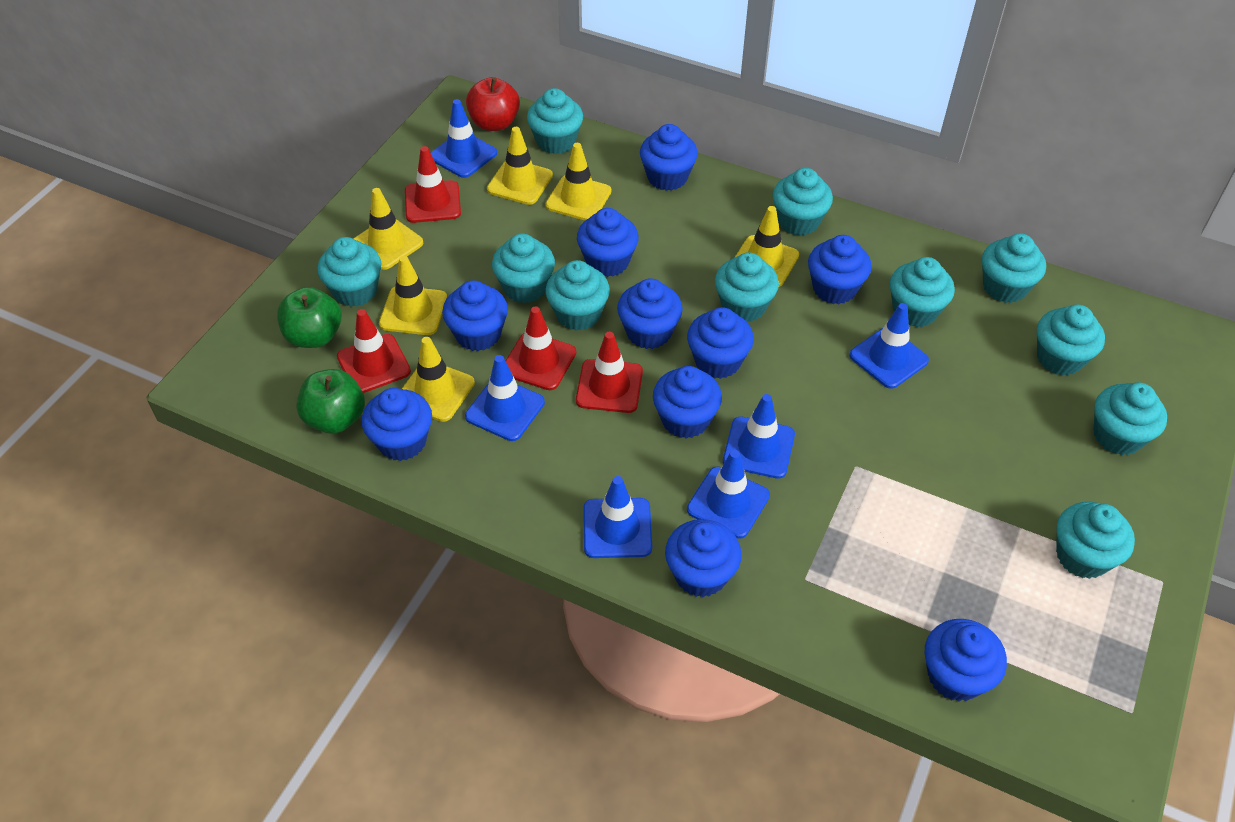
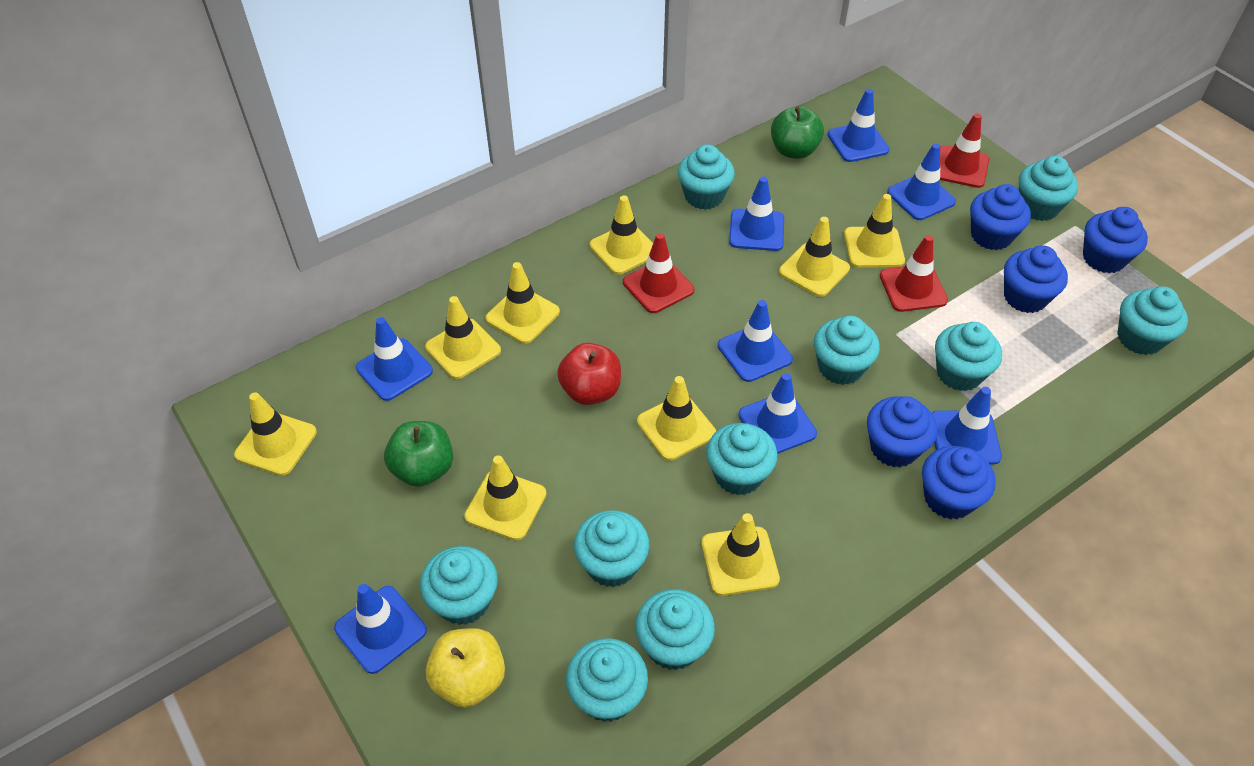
blue cupcake: [361,388,432,461] [442,280,508,351] [577,208,639,277] [617,278,683,349] [640,124,698,191] [653,366,722,439] [665,519,742,597] [687,307,754,379] [808,235,872,304] [925,619,1007,702] = 10 -> [867,396,937,468] [922,446,996,520] [970,184,1031,250] [1004,245,1068,313] [1083,207,1148,273] = 5
blue traffic cone: [431,99,497,178] [465,355,545,441] [583,476,652,558] [687,450,770,539] [723,394,795,479] [849,303,929,389] = 6 -> [334,584,427,674] [356,317,433,401] [718,300,793,382] [729,177,784,251] [738,373,817,454] [828,89,890,162] [887,143,956,220] [932,387,1002,465] = 8
red traffic cone: [337,309,411,393] [405,146,461,223] [506,306,576,390] [576,332,643,413] = 4 -> [623,233,694,313] [880,235,948,312] [940,113,989,188] = 3
turquoise cupcake: [317,237,381,307] [492,233,555,303] [527,88,583,154] [545,260,610,331] [715,252,779,322] [772,168,833,236] [890,257,955,327] [982,233,1046,303] [1037,305,1105,376] [1056,502,1135,579] [1094,382,1167,455] = 11 -> [420,546,498,625] [566,638,648,722] [574,510,649,587] [635,589,715,670] [678,145,735,210] [706,423,777,495] [814,316,880,385] [935,322,1002,391] [1019,156,1078,221] [1117,286,1188,355] = 10
yellow apple: none = 0 -> [426,628,505,708] = 1
yellow traffic cone: [353,188,423,270] [379,256,447,335] [402,337,475,422] [487,127,553,205] [545,143,611,221] [734,206,799,287] = 6 -> [234,392,317,476] [425,296,501,379] [464,455,546,541] [486,262,560,344] [590,195,653,275] [637,376,716,461] [701,513,780,596] [779,217,850,297] [844,194,905,268] = 9

